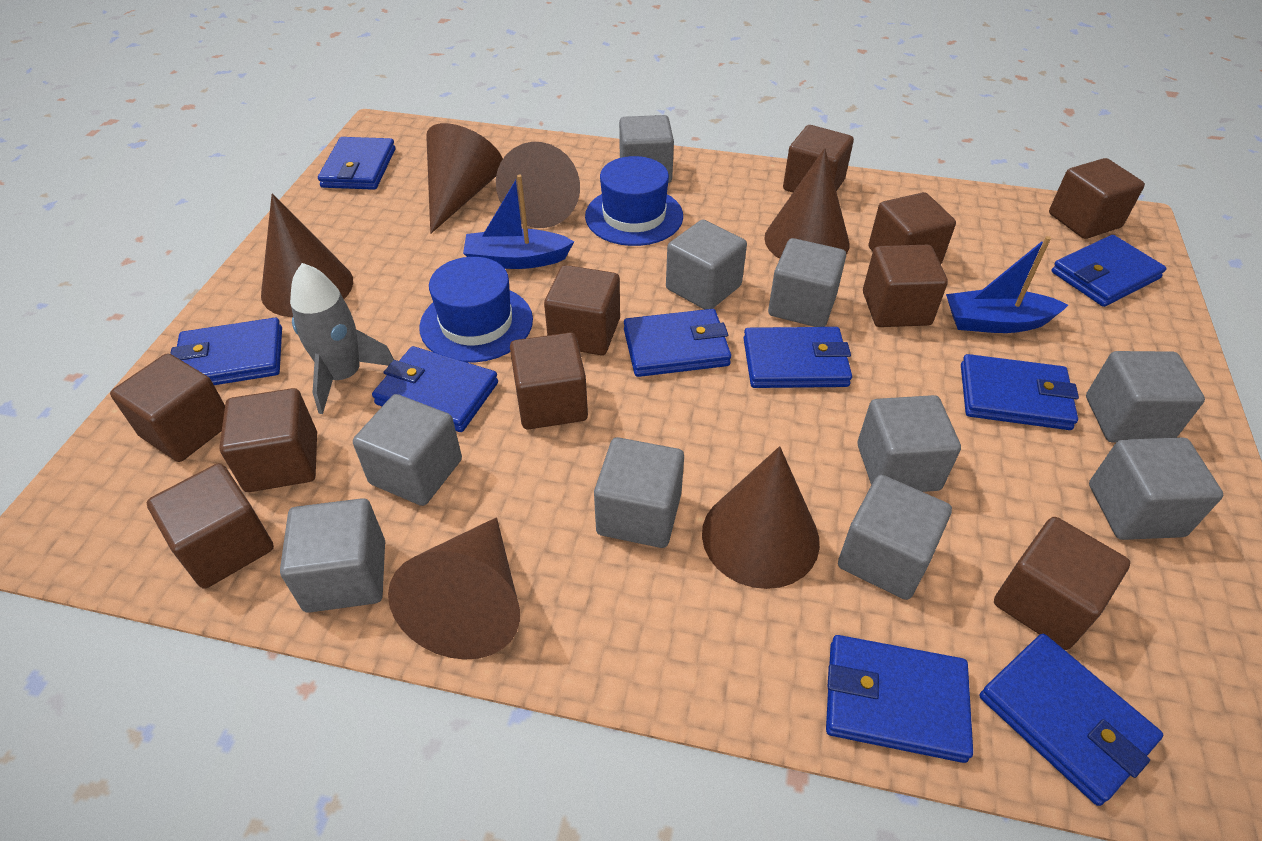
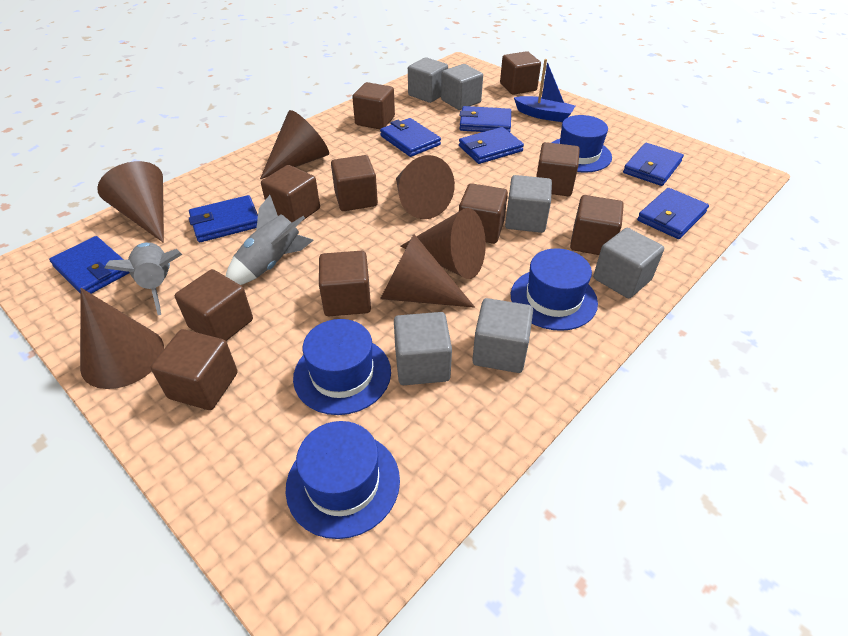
blue boat: [463,175,574,269] [946,236,1068,333] = 2 -> [514,59,575,122] = 1
blue hat: [419,257,533,363] [585,156,683,246] = 2 -> [286,421,400,539] [293,319,391,415] [511,248,598,331] [552,115,612,173] = 4
blue wallet: [170,318,282,385] [318,137,395,190] [372,346,498,432] [624,309,731,377] [743,327,852,388] [826,635,973,763] [961,354,1079,430] [979,634,1163,806] [1051,235,1167,307] = 9 -> [49,236,130,294] [189,195,258,242] [380,118,441,157] [459,106,511,132] [459,127,524,164] [623,143,684,186] [637,188,709,239] = 7
grey cube: [280,498,385,613] [353,394,462,506] [594,437,684,548] [619,115,674,183] [666,220,747,310] [768,238,846,327] [838,475,952,600] [858,395,961,492] [1086,351,1205,443] [1089,437,1223,540] = 10 -> [394,312,452,385] [408,57,448,103] [441,64,483,110] [472,298,533,373] [505,175,552,233] [593,228,664,299] = 6
grey rocket: [290,263,394,414] = 1 -> [105,242,182,315] [226,195,314,285] = 2

